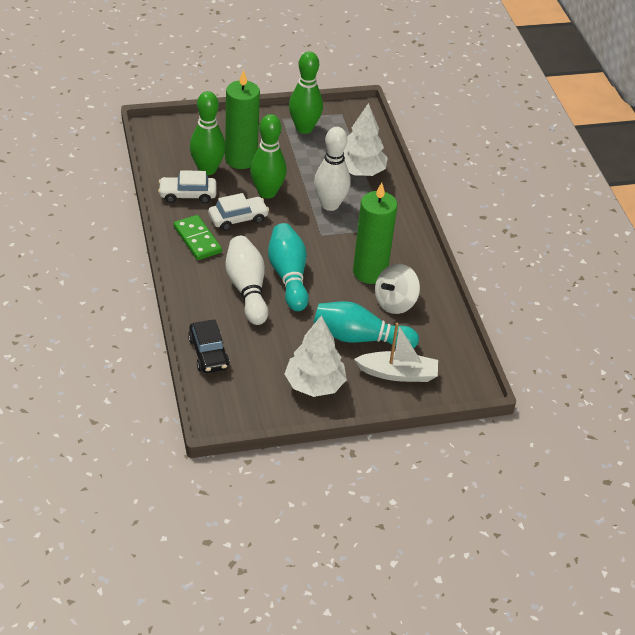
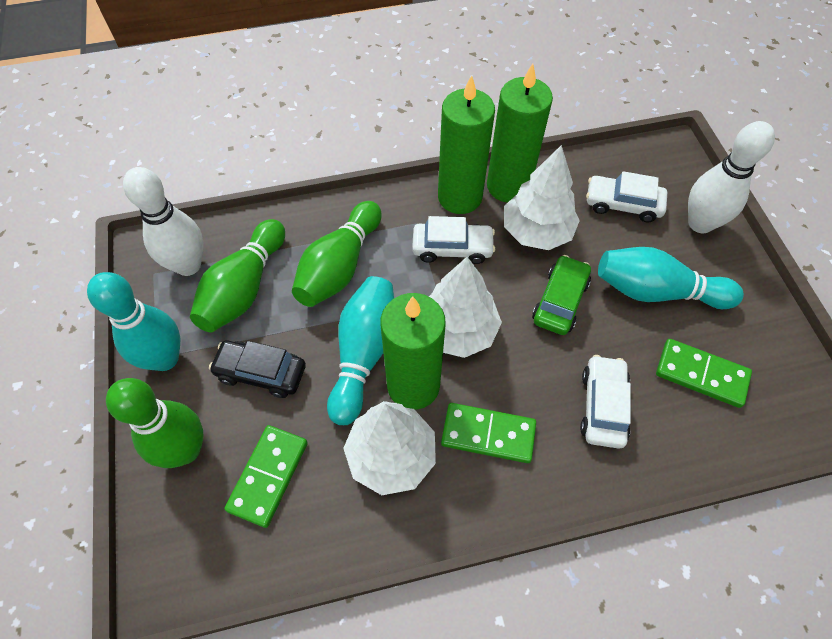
green candle: [225,70,260,169] [353,183,398,284] = 2 -> [381,293,446,410] [438,75,495,214] [487,63,553,203] = 3
green car: none = 0 -> [532,255,591,335] = 1
green domino: [174,215,222,260] = 1 -> [224,425,308,528] [441,403,536,463] [656,339,752,408] = 3
turquoise bowling pin: [268,223,309,311] [314,301,419,348] = 2 -> [87,272,180,371] [327,276,394,425] [598,247,744,309] = 3
white boat: [354,323,438,382] = 1 -> none = 0
white car: [158,170,216,204] [208,193,269,231] = 2 -> [412,216,495,264] [580,355,631,449] [586,171,667,222] = 3
white spinning top: [375,264,420,314] = 1 -> none = 0
white tree: [285,315,347,397] [344,103,388,176] = 2 -> [343,401,436,495] [429,257,502,358] [504,145,580,250] = 3

